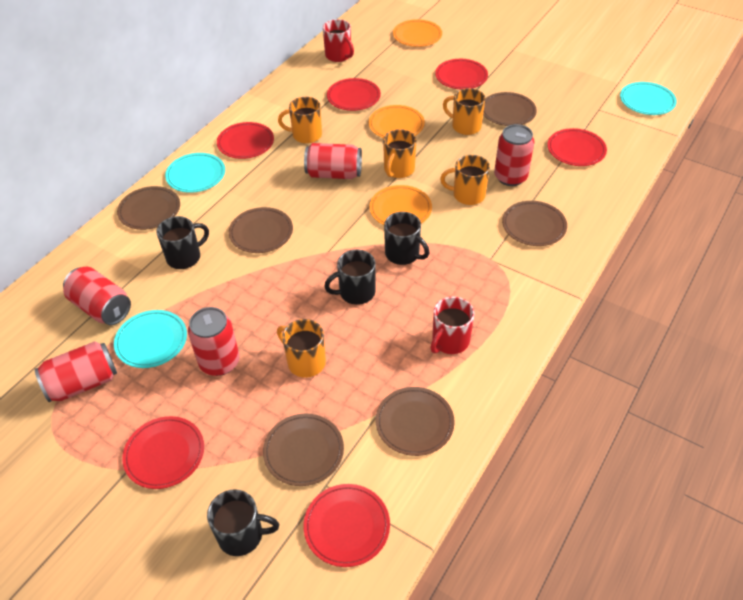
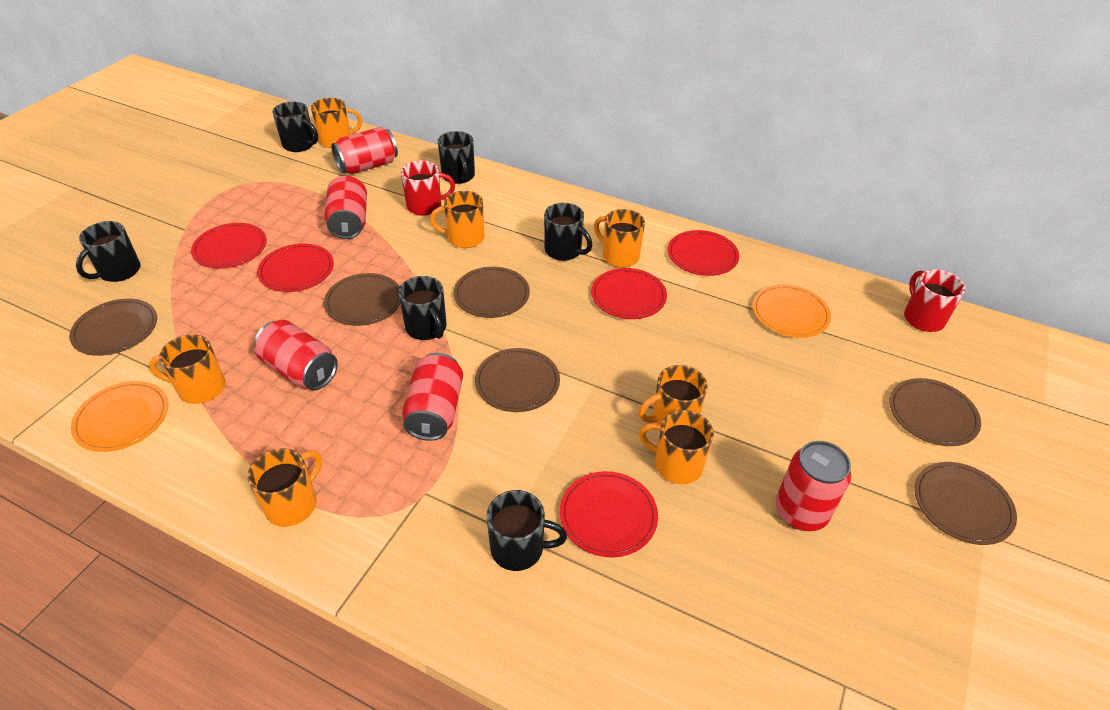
black mug: [156,216,209,269] [207,489,279,556] [324,250,376,305] [384,212,429,265] = 4 -> [76,221,141,282] [273,101,318,152] [398,276,447,340] [438,131,475,184] [487,490,567,571] [544,203,592,261] = 6
orange mug: [277,319,326,378] [278,97,322,144] [383,129,416,178] [440,155,490,205] [443,88,485,135] = 5 -> [149,334,225,404] [247,448,322,527] [311,98,362,148] [430,191,484,248] [594,209,645,268] [639,365,708,424] [639,410,714,484] = 7
orange plate: [369,105,425,138] [370,185,432,225] [393,19,442,47] = 3 -> [71,381,168,452] [753,284,831,338] = 2
red plate: [122,416,204,489] [217,122,274,159] [303,484,390,567] [327,78,381,111] [435,59,488,89] [547,128,607,166] = 6 -> [191,223,267,268] [257,244,334,292] [560,471,658,558] [591,268,667,319] [668,230,739,276] = 5
turquoise plate: [114,310,187,368] [165,153,225,193] [620,82,677,115] = 3 -> none = 0

